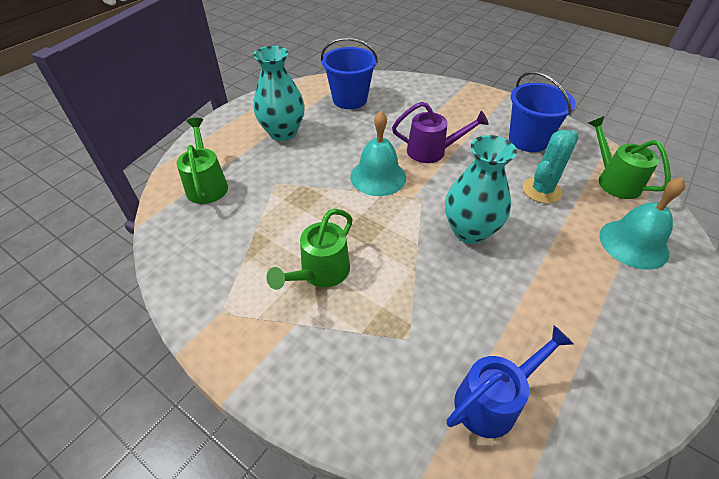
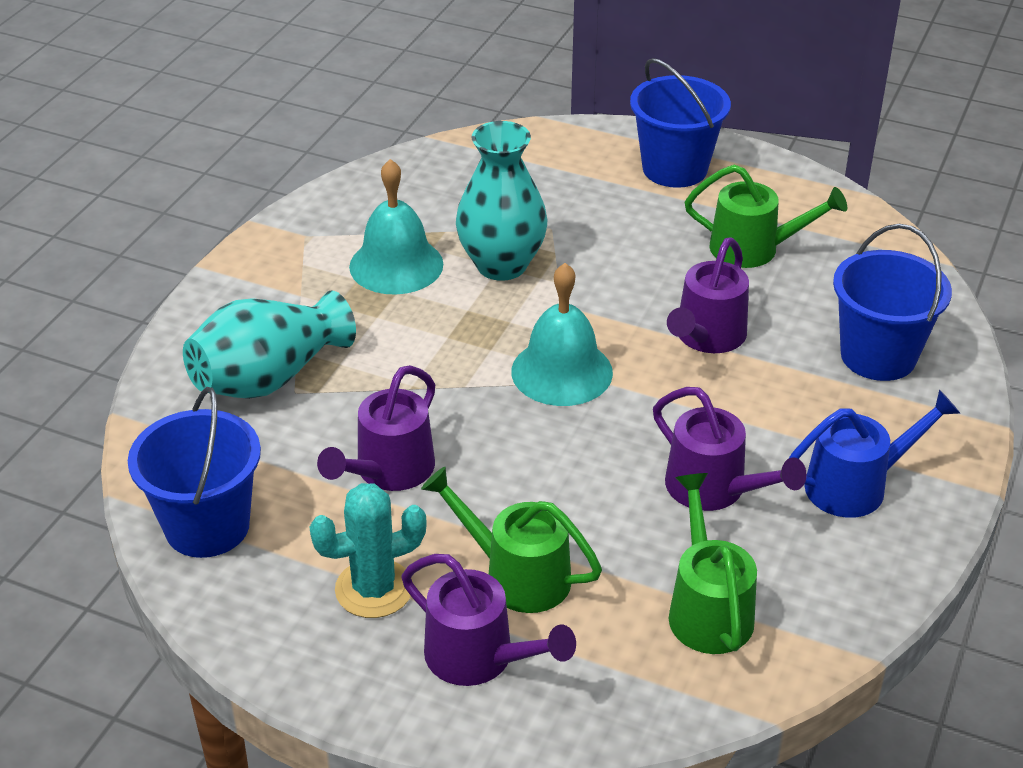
blue bucket: [321,38,378,109] [509,71,576,152] = 2 -> [128,387,261,558] [630,58,731,188] [833,224,952,381] = 3
purple watering can: [392,102,488,163] = 1 -> [317,365,435,491] [401,554,576,686] [653,387,807,511] [667,237,749,353] = 4

